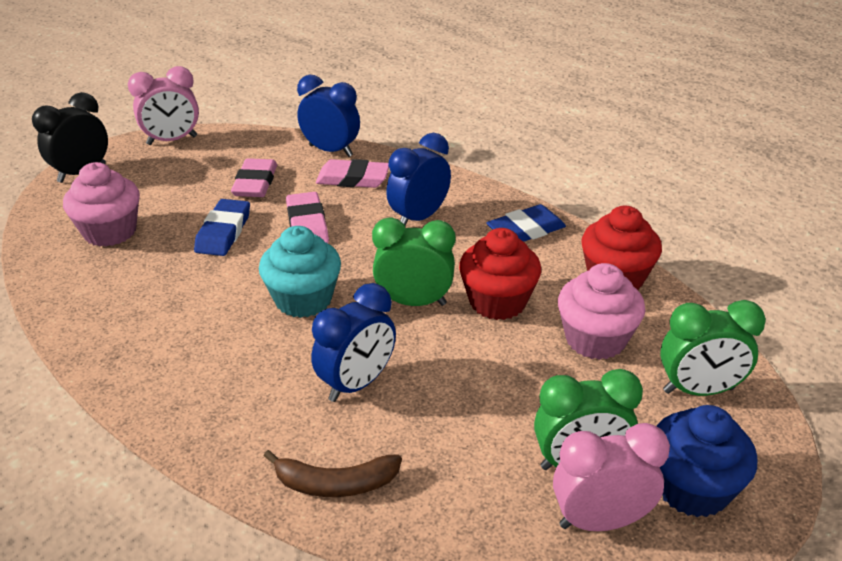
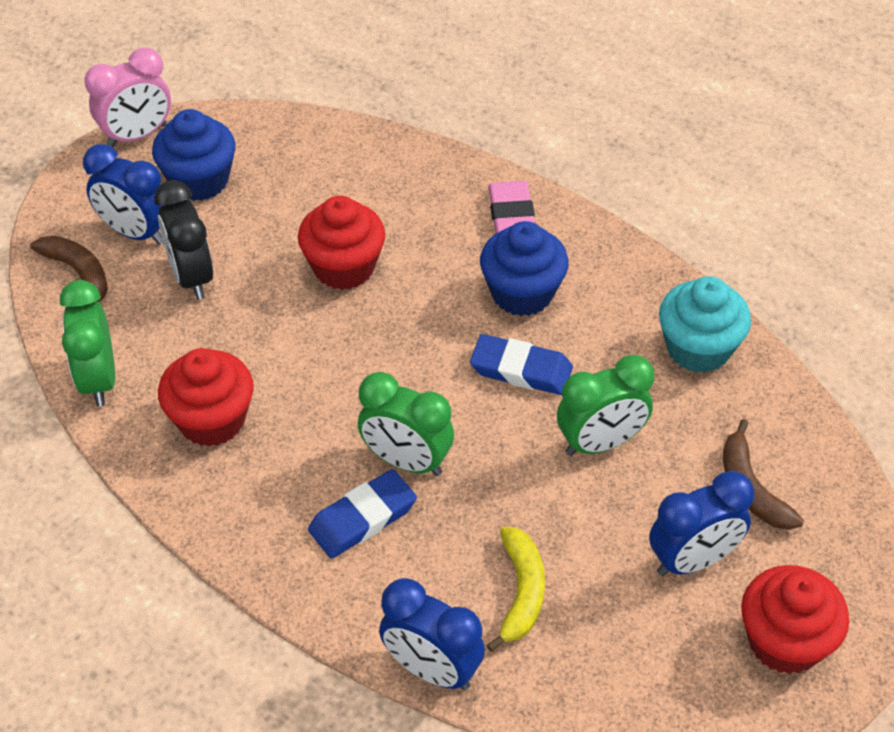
blue cupcake: [657,405,757,517] = 1 -> [152,109,235,201] [480,221,569,316] = 2
brown banana: [264,450,402,497] = 1 -> [30,236,108,302] [723,419,804,530] = 2
pink clock: [128,66,199,145] [553,423,670,531] = 2 -> [84,48,171,147] = 1
pink cupcake: [63,162,140,247] [558,263,646,360] = 2 -> none = 0
pink eraser: [231,158,277,197] [286,192,329,243] [316,159,389,188] = 3 -> [488,181,535,233] = 1
red cupcake: [459,228,541,320] [581,206,662,290] = 2 -> [158,348,254,447] [298,196,385,290] [741,565,849,674] = 3
yellow banana: none = 0 -> [486,526,545,652] = 1

